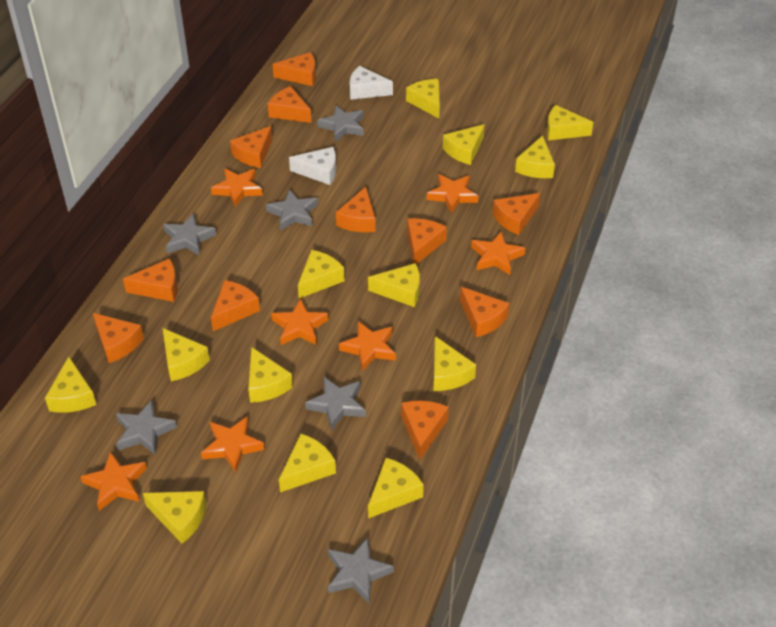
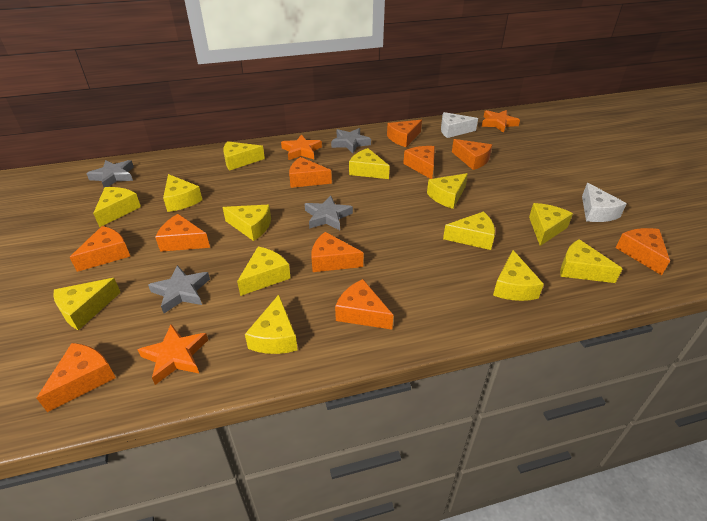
grey star: [116,400,177,455] [163,213,216,256] [266,189,318,231] [305,377,366,430] [317,105,364,142] [328,538,394,603] = 6 -> [86,160,134,188] [148,265,210,313] [305,195,353,230] [331,128,371,153] = 4
orange cheese: [93,313,144,363] [123,258,178,302] [211,280,260,331] [230,126,273,168] [268,86,312,123] [272,52,316,86] [336,187,376,232] [401,400,449,459] [407,218,447,264] [460,287,509,337] [493,193,540,235] = 11 -> [37,343,116,412] [69,226,131,272] [155,214,210,252] [289,157,332,188] [311,232,363,272] [335,279,393,330] [387,120,422,147] [403,146,435,179] [452,139,492,170] [616,228,670,275] = 10
orange star: [80,451,147,511] [201,416,265,472] [211,168,263,207] [271,299,329,345] [339,321,396,371] [427,174,479,214] [471,232,525,275] = 7 -> [137,324,208,385] [281,134,322,160] [482,110,520,133] = 3

